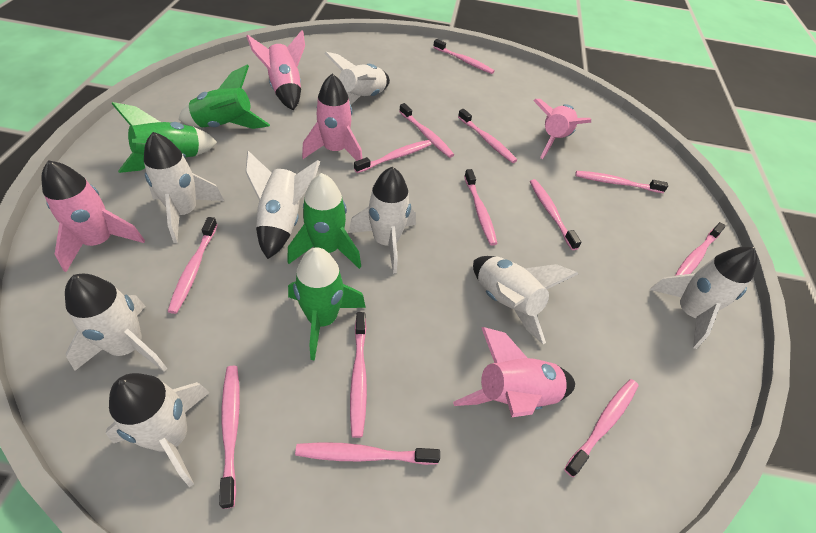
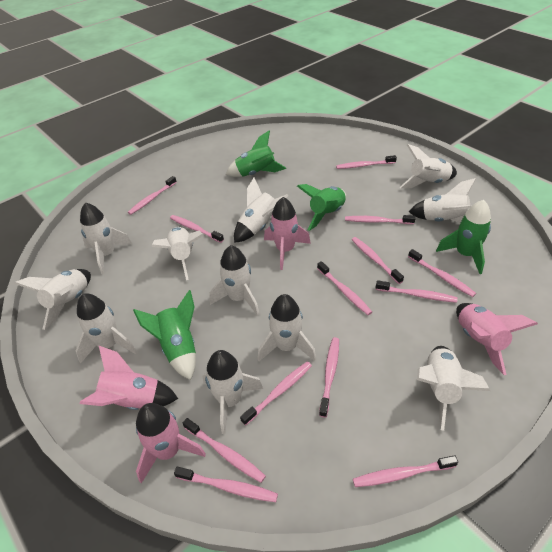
pink rocket: [41,160,145,272] [246,30,305,110] [302,73,363,161] [453,327,575,417] [533,99,591,159] = 5 -> [80,346,178,410] [136,403,206,483] [264,197,311,270] [456,303,538,375] = 4
white rocket: [65,274,167,372] [106,373,210,487] [144,132,224,243] [245,151,320,259] [324,52,390,105] [349,167,416,273] [473,256,578,344] [650,247,758,349] = 8 -> [14,269,91,330] [76,293,137,364] [80,203,132,274] [151,227,204,280] [202,350,263,434] [209,245,259,316] [234,178,288,243] [258,294,316,361] [400,144,457,188] [409,178,476,223] [417,346,490,431] = 11

